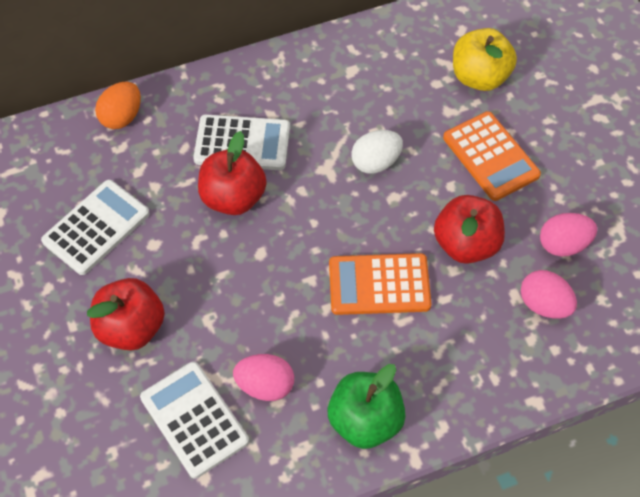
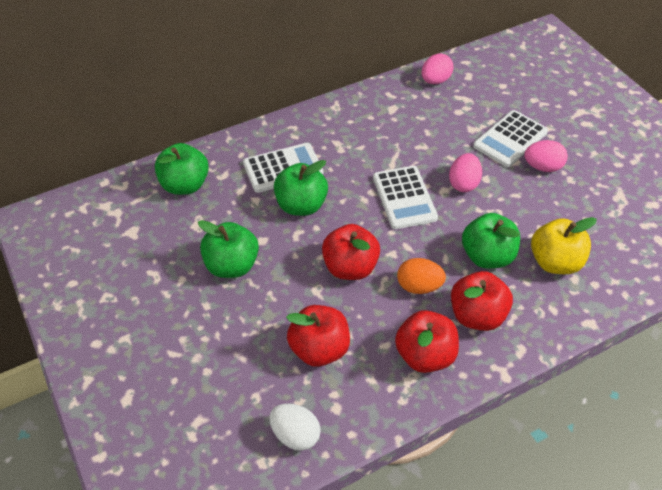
green apple: [328,364,406,449] = 1 -> [155,143,209,195] [198,220,259,278] [274,160,328,216] [462,213,520,268] = 4
orange calculator: [329,253,431,315] [443,111,541,201] = 2 -> none = 0
red apple: [87,278,165,351] [198,131,267,215] [434,195,505,264] = 3 -> [286,305,350,367] [322,224,380,280] [395,310,459,373] [451,271,513,331] = 4

